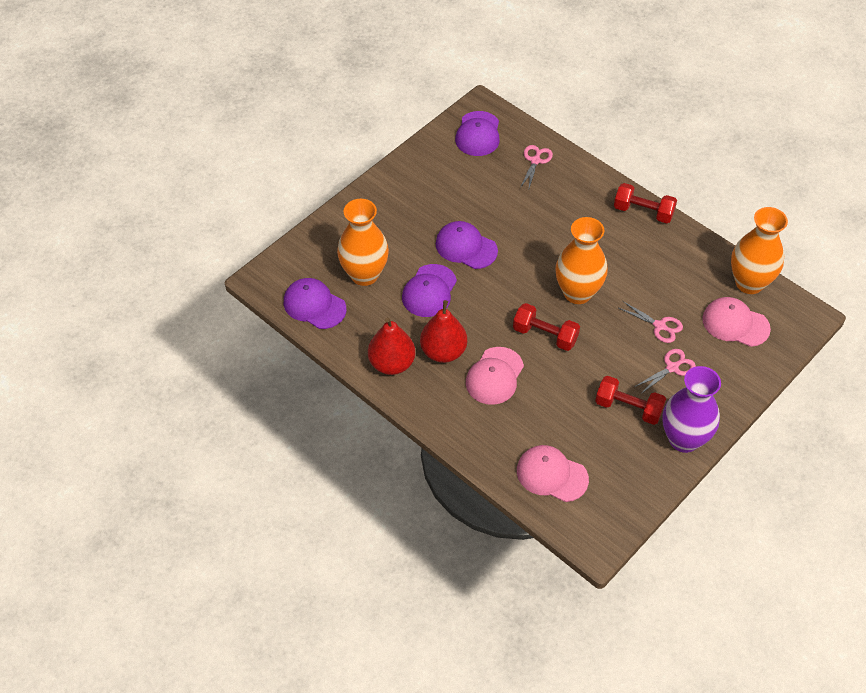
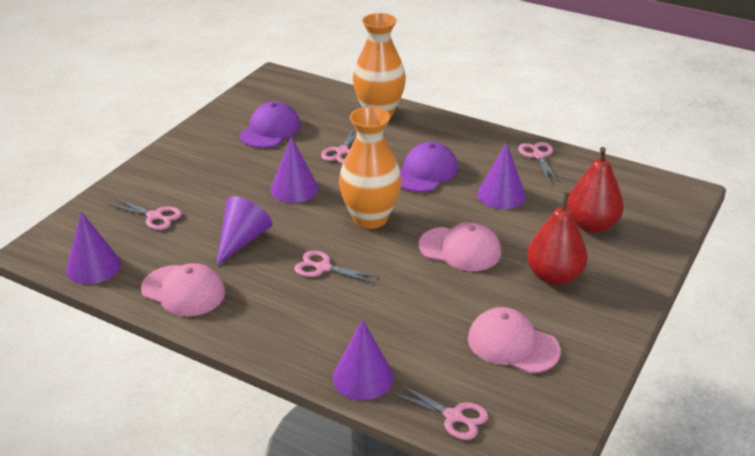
orange vase: [337,199,389,286] [555,217,608,304] [731,207,788,294] = 3 -> [339,107,402,229] [353,13,406,118] = 2
pink scissors: [520,145,553,191] [619,301,683,343] [634,349,696,394] = 3 -> [108,198,182,230] [294,250,379,283] [321,127,357,164] [391,383,488,440] [518,142,558,182] = 5
purple cap: [284,278,347,329] [402,264,457,317] [435,221,498,269] [455,111,500,156] = 4 -> [240,102,301,148] [400,142,458,192] = 2
purple cone: none = 0 -> [66,212,121,284] [216,196,272,266] [270,137,319,203] [333,319,394,400] [477,142,526,209] = 5
purple vase: [662,366,721,453] = 1 -> none = 0
red dumbbell: [513,303,580,351] [595,376,666,425] [614,183,677,223] = 3 -> none = 0

